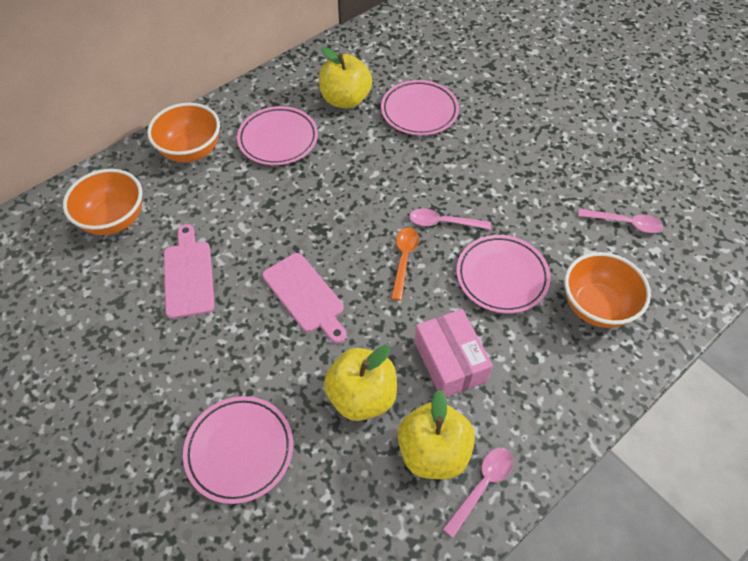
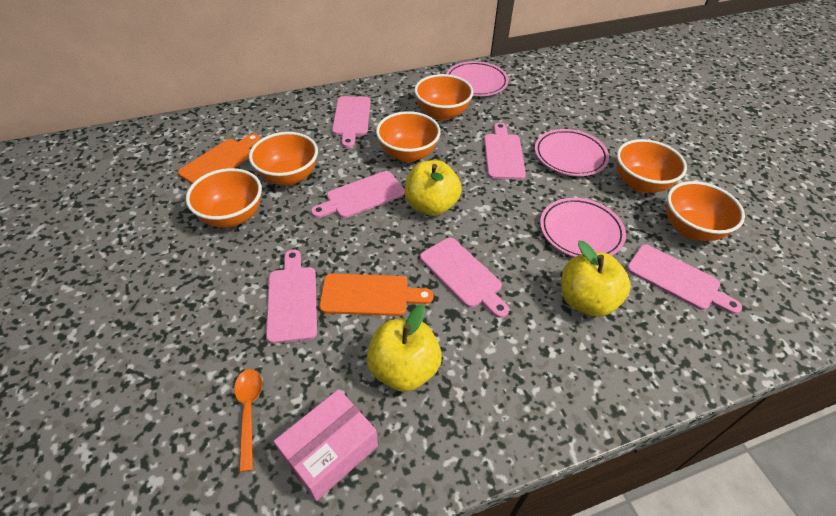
orange bowl: [63,169,142,235] [147,103,220,162] [564,252,651,328] = 3 -> [186,168,262,227] [249,132,318,186] [376,111,441,162] [414,74,473,121] [617,139,687,193] [666,181,745,241] = 6
orange cutting board: none = 0 -> [178,134,260,184] [319,273,434,316] = 2
pink cutting board: [164,224,215,319] [263,253,347,343] = 2 -> [266,249,317,344] [311,171,405,218] [332,96,371,148] [420,238,509,318] [484,122,526,180] [627,244,742,314] = 6
pink plate: [183,396,293,504] [237,106,318,165] [381,80,459,135] [456,235,551,314] = 4 -> [446,61,509,96] [535,129,609,176] [540,198,626,257] = 3
pink spoon: [409,208,491,230] [443,448,513,538] [578,209,663,233] = 3 -> none = 0

